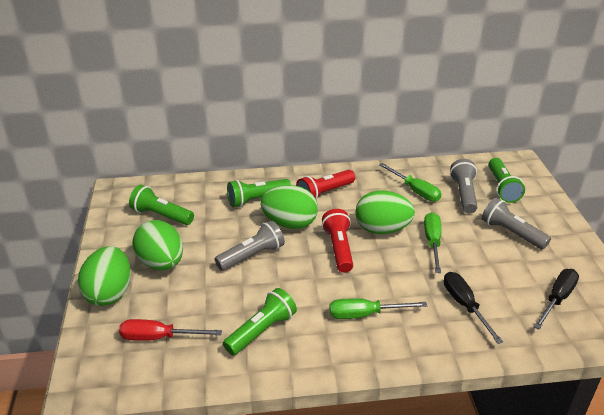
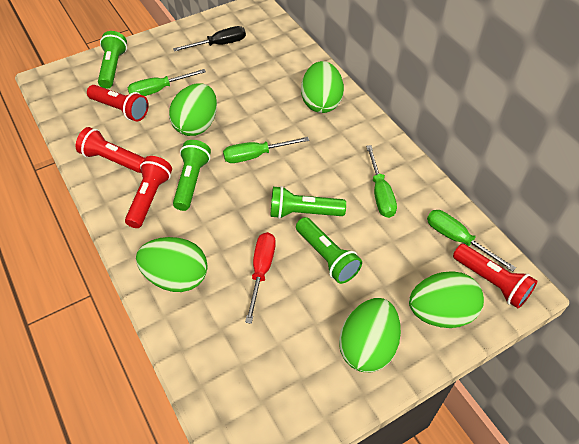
black screwdriver: [444,272,503,344] [534,269,579,330] = 2 -> [173,26,246,52] = 1
green egg: [78,246,131,306] [132,220,183,270] [261,185,318,229] [355,190,415,234] = 4 -> [136,237,208,292] [169,83,217,136] [301,61,344,113] [339,298,401,372] [409,271,484,328] = 5
green screwdriver: [329,298,427,319] [379,163,441,202] [424,212,441,273] = 3 -> [128,69,206,96] [223,137,309,163] [366,145,397,218] [427,210,516,272] = 4
grey flashlight: [215,221,285,271] [450,159,478,214] [482,198,551,250] = 3 -> none = 0
red flashlight: [296,170,355,200] [322,209,353,273] = 2 -> [76,127,145,173] [87,85,149,121] [125,156,172,228] [453,244,537,308] = 4

